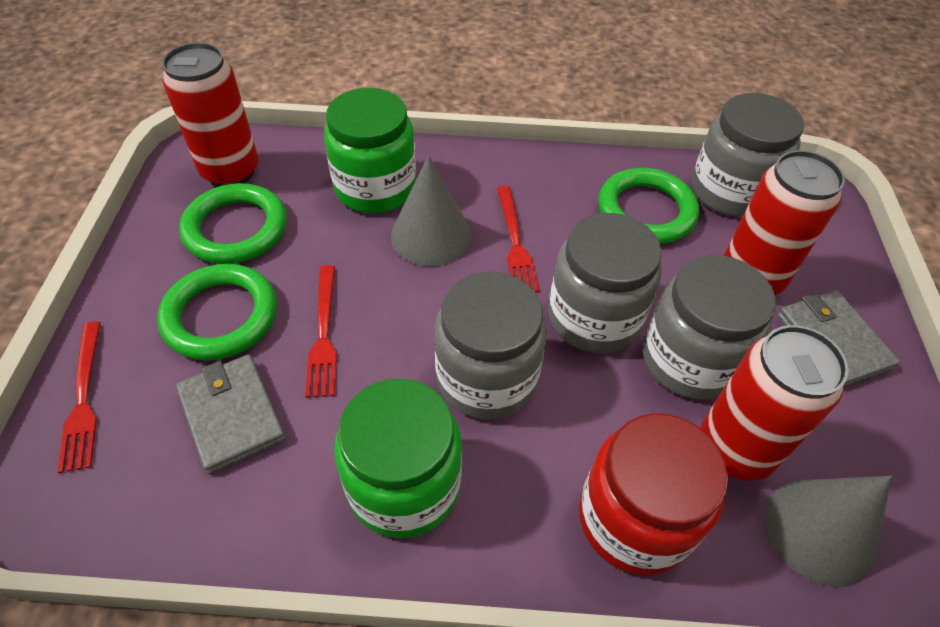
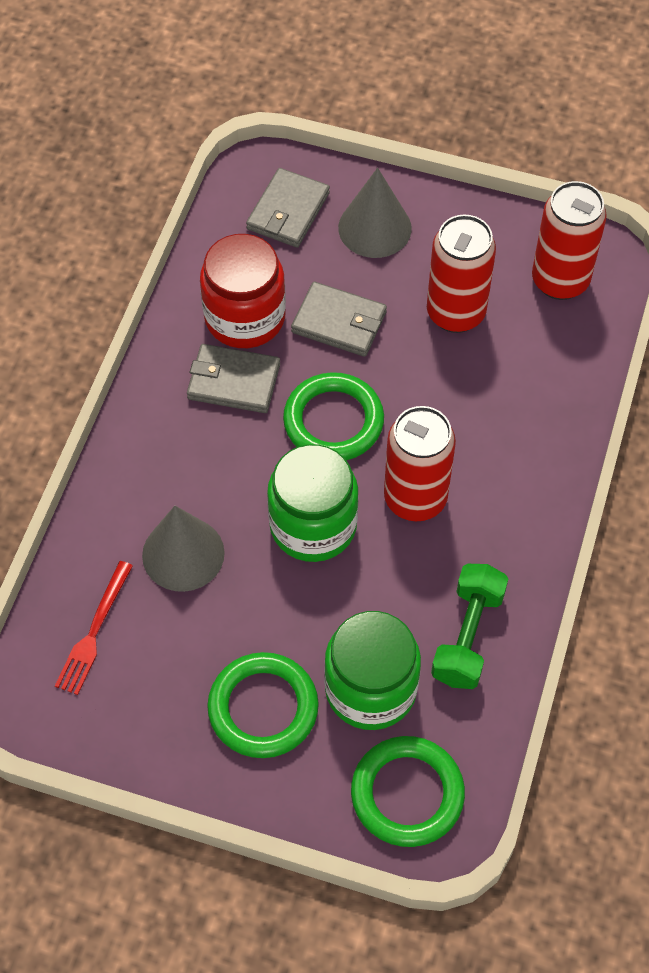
green dumbbell: none = 0 -> [431,564,508,689] = 1
grey jar: [434,272,547,419] [548,213,662,353] [643,255,776,399] [691,93,804,217] = 4 -> none = 0
grey wallet: [176,354,286,474] [777,290,900,387] = 2 -> [187,344,280,413] [246,168,330,248] [291,282,387,357] = 3
red fork: [57,322,101,473] [305,265,337,398] [497,186,539,292] = 3 -> [55,561,133,695] = 1

